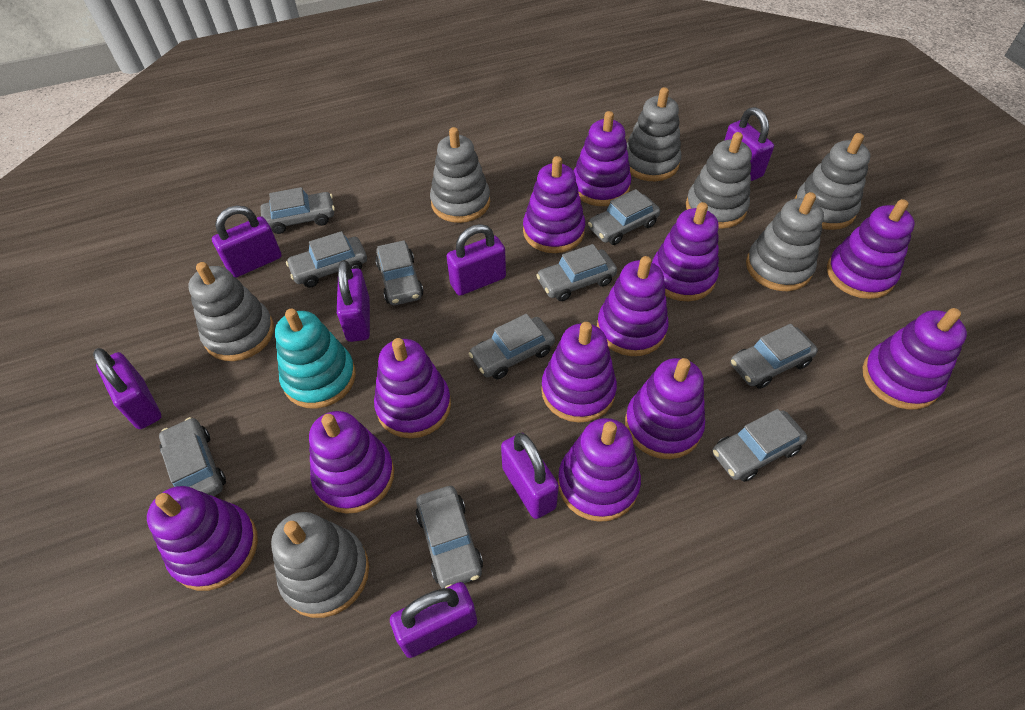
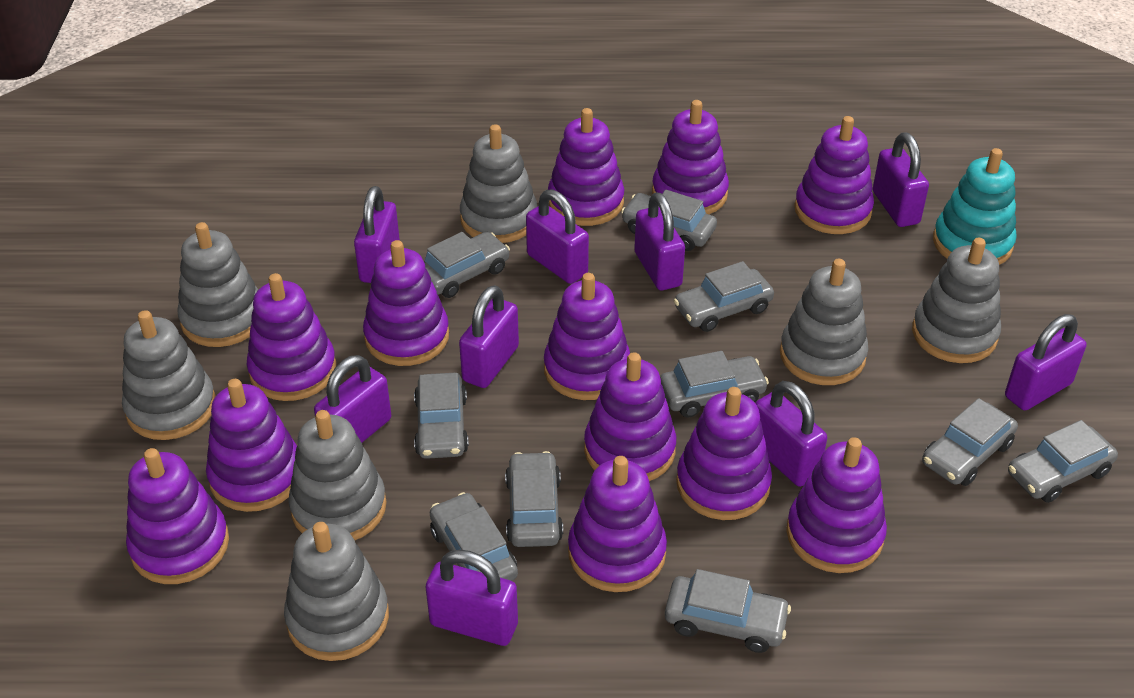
purple padlock: [93,348,161,429] [212,205,282,278] [337,260,370,342] [390,582,477,658] [446,224,506,296] [501,433,559,519] [724,107,774,181] = 7 -> [314,355,391,443] [354,186,400,283] [426,550,518,646] [459,285,519,388] [526,189,589,284] [634,193,685,290] [755,381,827,487] [873,133,929,227] [1005,314,1087,410] = 9

